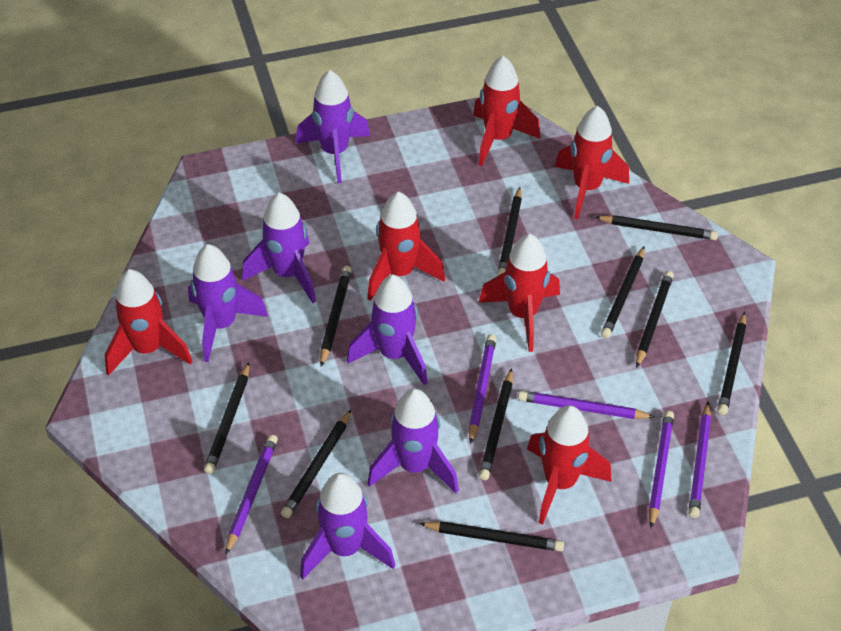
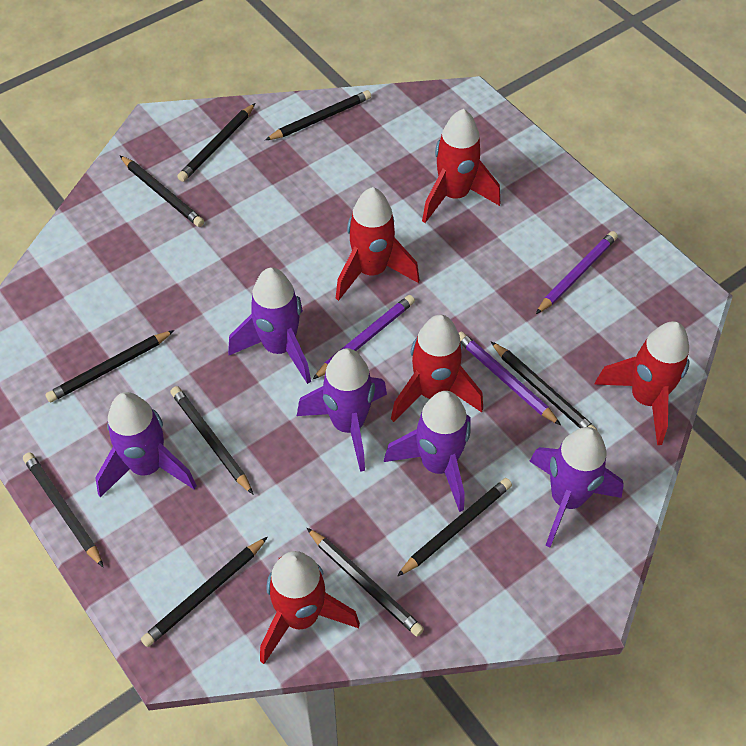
purple pencil: [225,435,278,555] [469,334,496,444] [518,391,654,419] [649,411,674,528] [689,402,711,518] = 5 -> [312,295,415,380] [459,332,561,425] [536,231,618,314] = 3
purple rocket: [188,244,268,362] [242,193,316,303] [296,70,370,183] [300,473,395,579] [347,275,428,386] [367,389,459,493] = 6 -> [95,392,197,498] [228,268,311,384] [297,348,387,472] [384,391,471,512] [530,427,624,547] = 5
red rocket: [105,269,193,376] [367,191,445,301] [473,56,541,166] [478,234,560,352] [527,405,612,524] [555,106,629,219] = 6 -> [260,551,360,664] [336,187,420,301] [391,314,483,422] [422,109,500,223] [594,321,690,445] = 5

